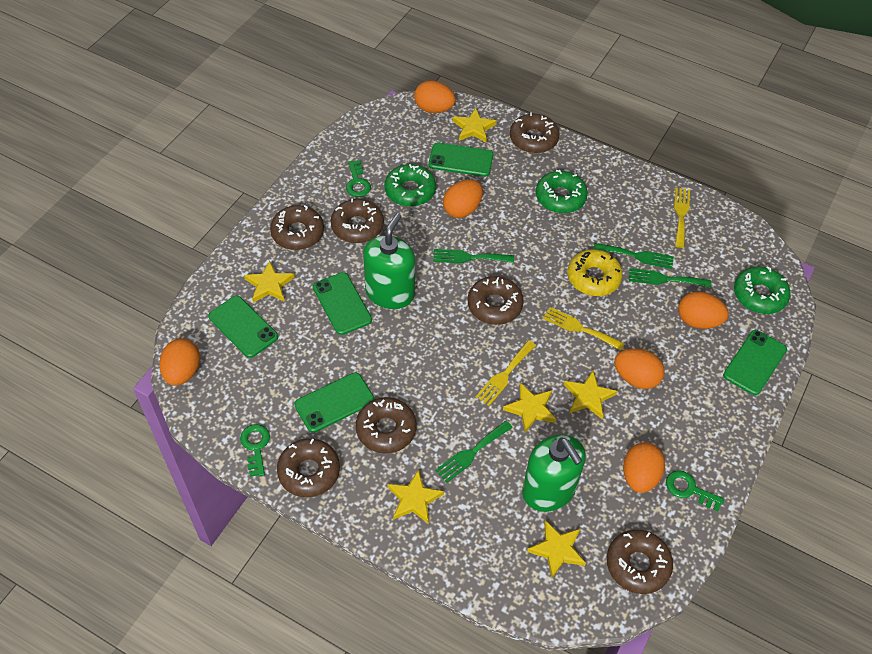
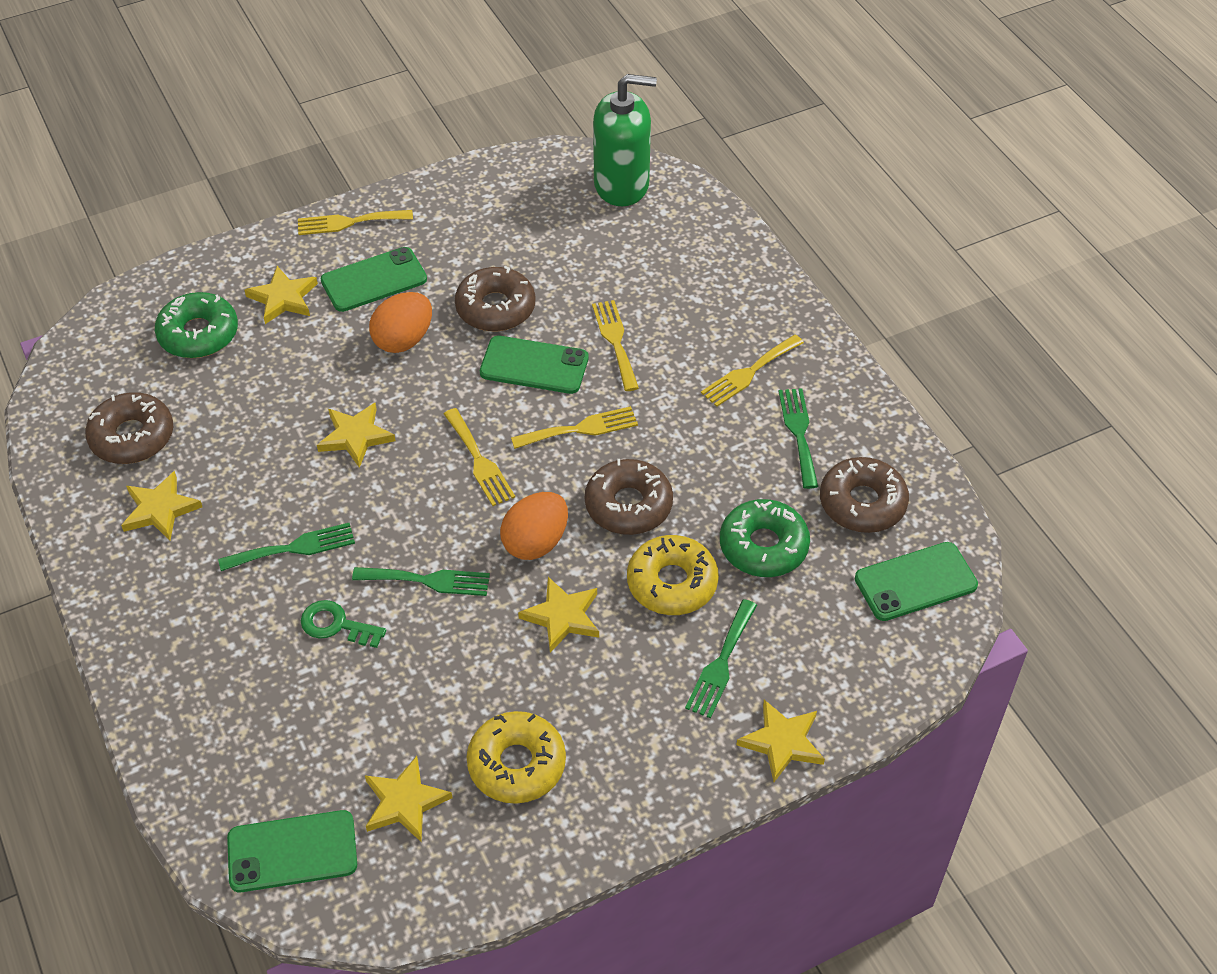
brown donut: [270,205,324,250] [277,438,340,497] [331,198,384,243] [356,397,417,454] [468,276,524,325] [510,112,559,153] [607,530,673,594] = 7 -> [85,392,173,464] [455,266,535,331] [585,459,673,535] [820,457,909,533] = 4
green donut: [384,164,436,207] [536,170,588,213] [734,266,791,314] = 3 -> [155,292,238,358] [720,499,810,577] = 2
green key: [240,424,270,477] [346,160,371,197] [666,470,724,511] = 3 -> [301,600,386,648] = 1
green phone: [209,296,278,358] [294,372,375,433] [313,272,372,335] [428,142,494,177] [723,330,787,395] = 5 -> [227,810,357,892] [321,247,427,312] [480,336,588,394] [855,542,978,621] = 4
green soap dispenser: [363,213,415,309] [522,435,586,512] = 2 -> [593,74,657,206] = 1
orange egg: [159,339,200,386] [414,81,456,113] [443,180,483,218] [614,349,664,389] [623,442,665,493] [678,292,728,329] = 6 -> [369,292,432,353] [500,492,568,560] = 2
yellow donut: [568,249,623,296] = 1 -> [467,711,566,804] [627,535,719,615] = 2
yellow fork: [476,340,536,406] [543,307,625,351] [674,188,690,248] = 3 -> [298,210,413,235] [444,408,515,506] [511,406,638,449] [592,300,639,391] [701,335,804,407] = 5

